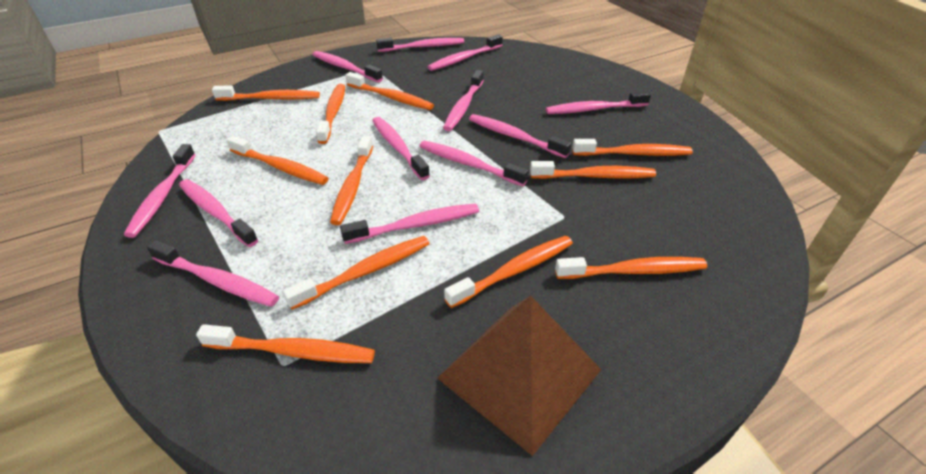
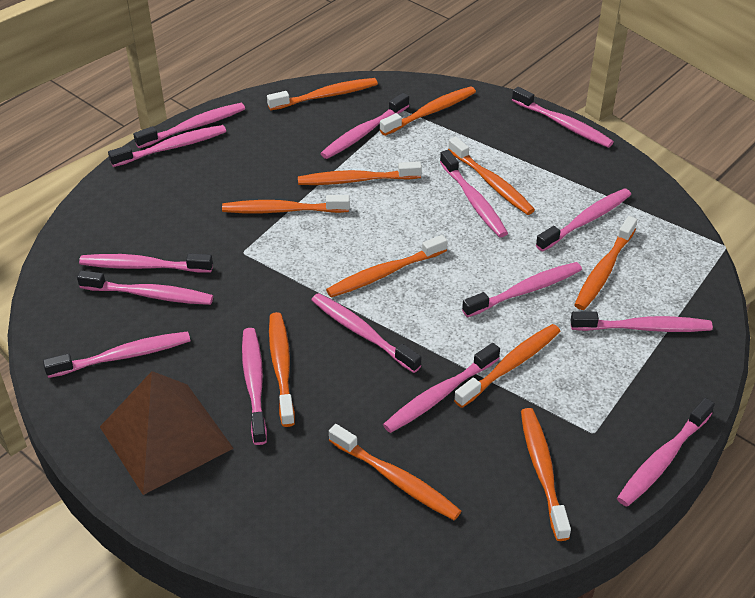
pink toothbrush: [124,144,195,238] [147,240,279,307] [179,179,258,247] [313,51,383,83] [340,203,479,244] [372,117,430,180] [376,38,464,52] [419,141,528,186] [428,34,503,71] [443,70,484,131] [469,114,571,158] [546,91,651,114] = 12 -> [43,331,190,378] [77,270,213,305] [79,253,213,273] [108,125,226,167] [133,103,245,148] [242,328,267,445] [311,293,421,373] [320,93,409,159] [383,343,500,433] [440,150,508,237] [462,262,582,317] [512,87,614,148] [536,188,631,251] [571,311,713,332] [617,398,715,507] = 15

